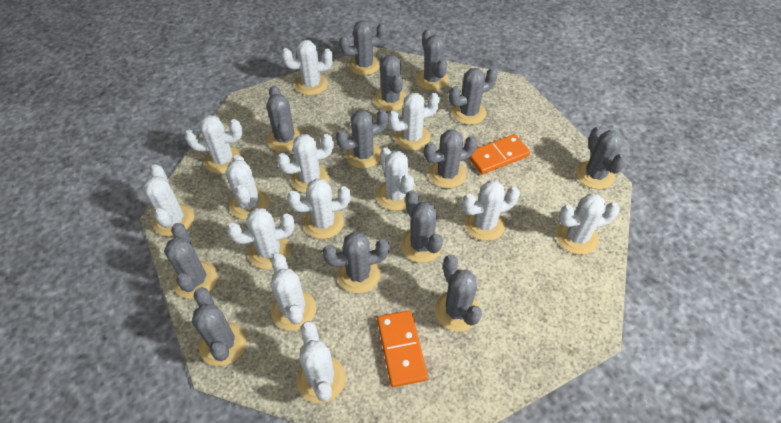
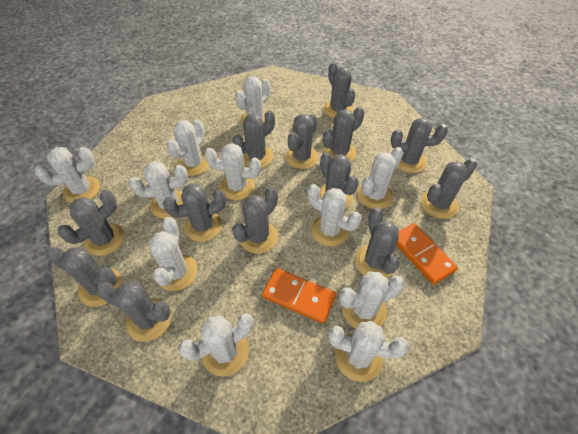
white cactus: [143,164,194,237] [185,115,242,174] [226,155,269,220] [227,208,295,269] [271,253,316,331] [277,134,334,193] [281,40,333,95] [287,178,351,239] [297,321,346,403] [377,148,415,211] [388,93,440,150] [462,180,520,241] [556,194,620,255] = 13 -> [35,147,100,203] [129,161,188,219] [149,217,198,291] [166,119,209,176] [179,313,254,377] [204,143,261,200] [235,76,270,124] [307,184,362,246] [328,321,409,382] [339,271,405,329] [357,147,403,209] = 11

